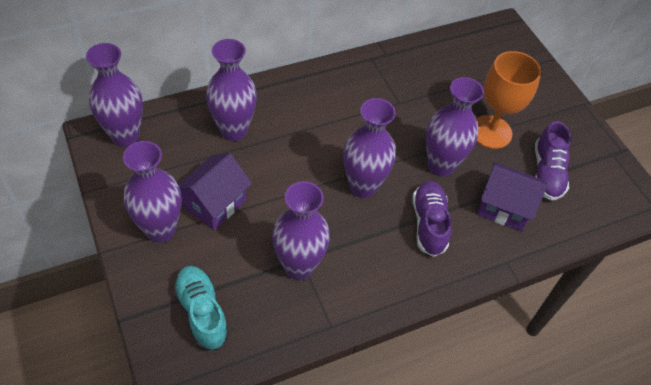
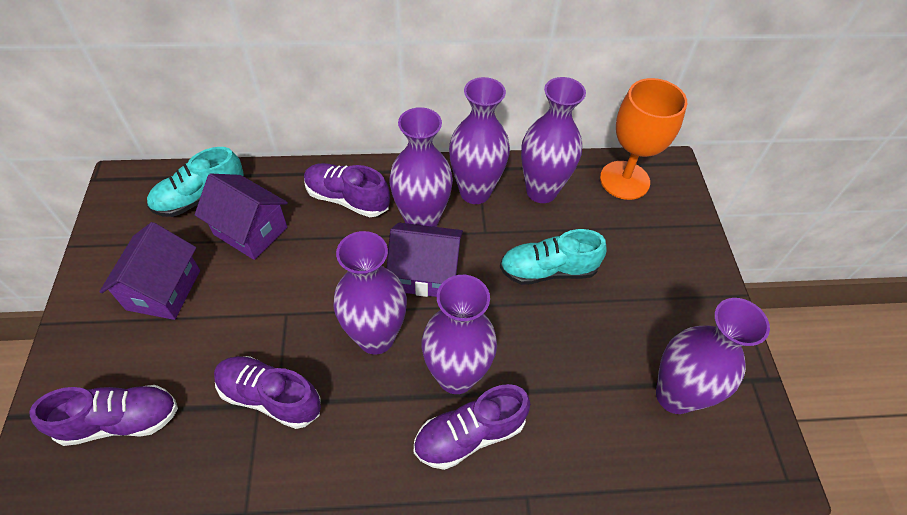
purple house: [178,153,252,230] [477,162,547,231] = 2 -> [99,222,200,320] [195,174,288,260] [387,223,463,297] = 3
purple shoe: [412,181,452,257] [535,121,571,200] = 2 -> [29,385,178,446] [214,356,321,429] [304,163,390,217] [414,384,530,470] = 4
turquoise shoe: [173,266,229,350] = 1 -> [147,147,244,217] [500,229,606,285] = 2

